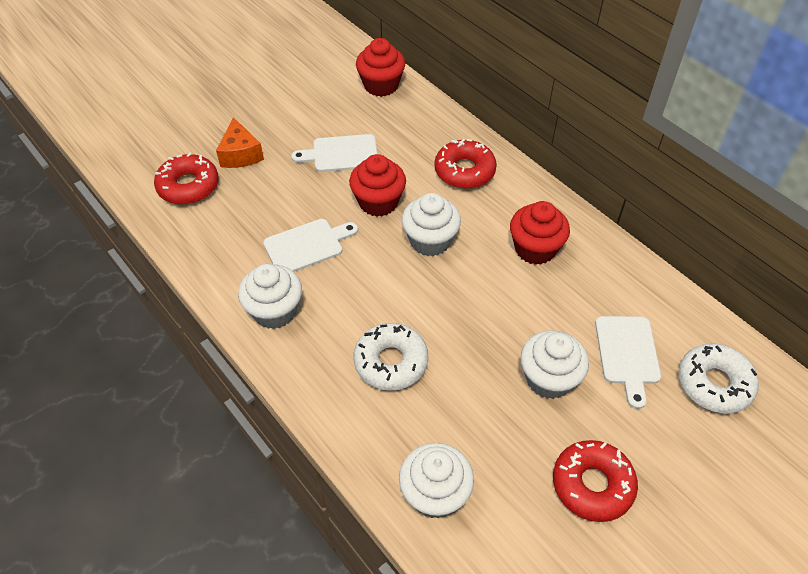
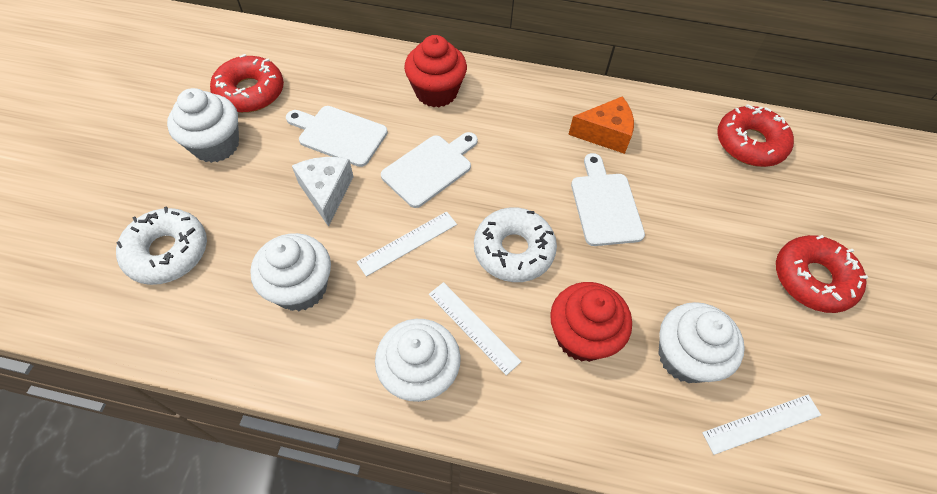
red cupcake: [349,154,406,217] [356,38,405,97] [510,201,570,265] = 3 -> [404,35,467,107] [550,282,632,362] = 2
white cheese: none = 0 -> [292,157,353,227] = 1
white ruler: none = 0 -> [357,211,457,277] [429,282,522,375] [702,395,821,455] = 3

